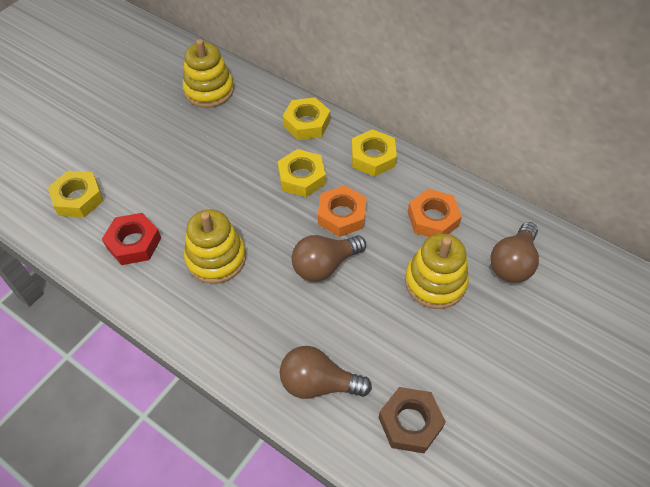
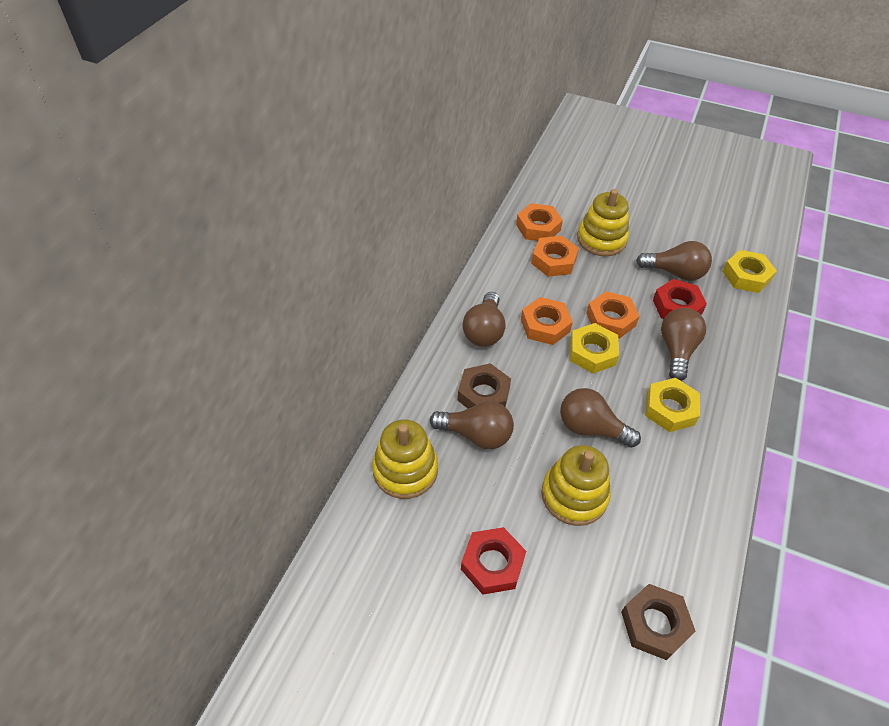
brown light bulb: [280,346,372,399] [291,235,366,282] [490,222,539,283] = 3 -> [430,401,514,449] [462,292,506,347] [560,388,641,448] [636,241,712,281] [661,308,706,381] = 5
brown nut: [379,387,446,453] = 1 -> [458,363,511,408] [621,584,696,660] = 2
orange nut: [318,185,367,237] [408,189,462,237] = 2 -> [516,203,563,241] [521,297,573,345] [531,236,579,277] [586,291,640,339] = 4
red nut: [102,213,161,265] = 1 -> [461,527,526,595] [653,279,707,319] = 2
yellow nut: [48,171,104,218] [278,149,326,197] [283,97,330,140] [351,129,397,177] = 4 -> [570,323,619,373] [645,378,700,432] [722,250,777,293] = 3

